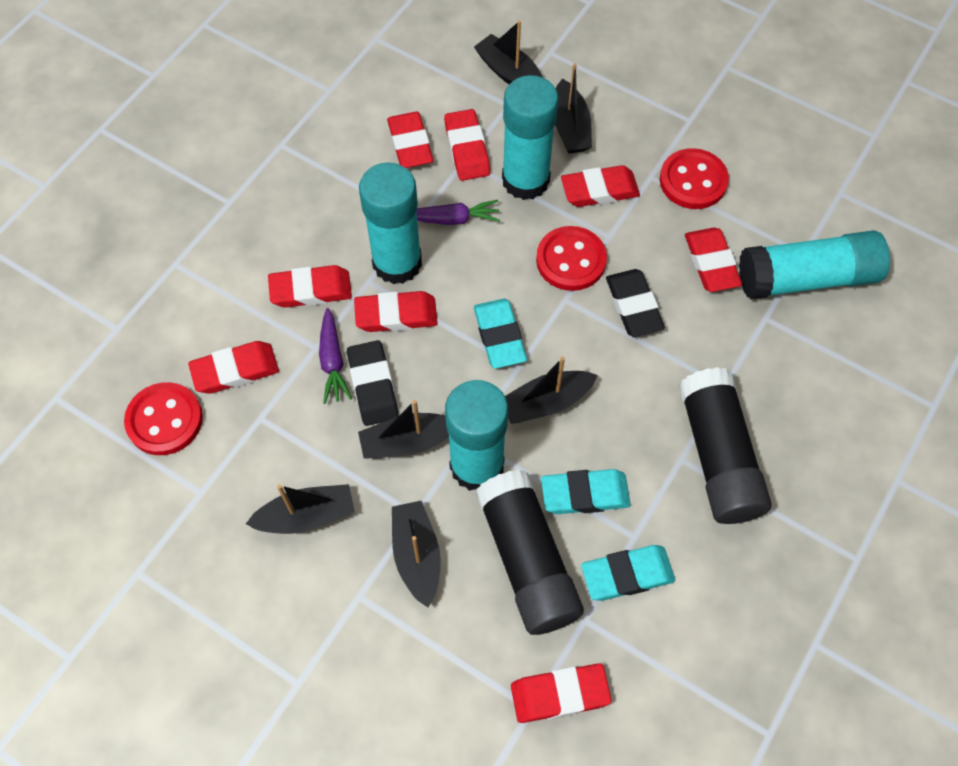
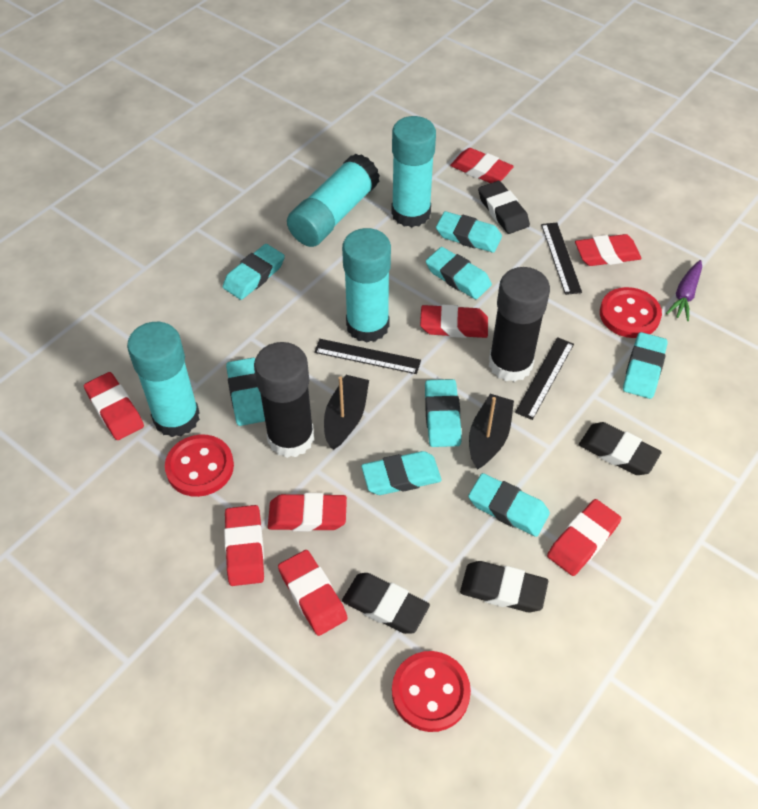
black boat: [246,484,355,534] [358,400,449,459] [392,501,441,608] [474,21,542,85] [505,357,598,424] [555,63,592,154] = 6 -> [324,375,369,449] [469,394,514,470] = 2
black eraser: [347,340,399,426] [606,269,665,337] = 2 -> [342,573,430,634] [460,561,548,612] [478,181,530,234] [579,422,662,475] = 4
black ruler: none = 0 -> [314,339,421,374] [515,337,574,420] [541,222,582,295] = 3
purple carrot: [319,308,352,404] [416,200,500,225] = 2 -> [666,260,702,321] = 1
turquoise eraser: [474,299,527,368] [541,469,631,514] [581,545,675,601] = 3 -> [223,244,285,300] [226,358,265,426] [361,451,442,495] [425,379,461,447] [426,247,492,299] [436,211,502,253] [468,473,550,537] [623,332,668,399] = 8

